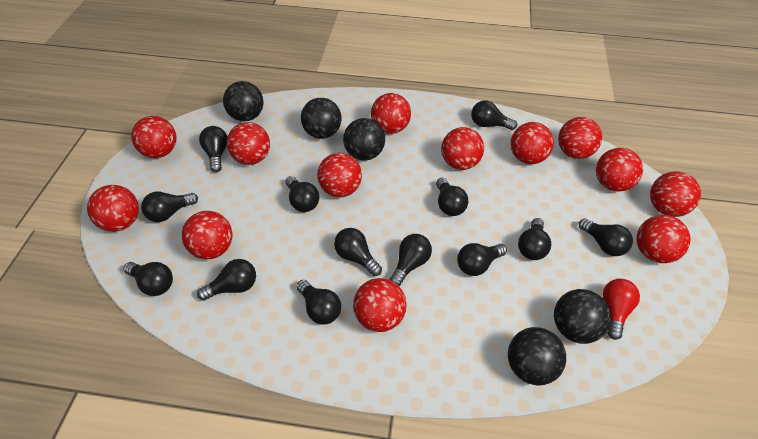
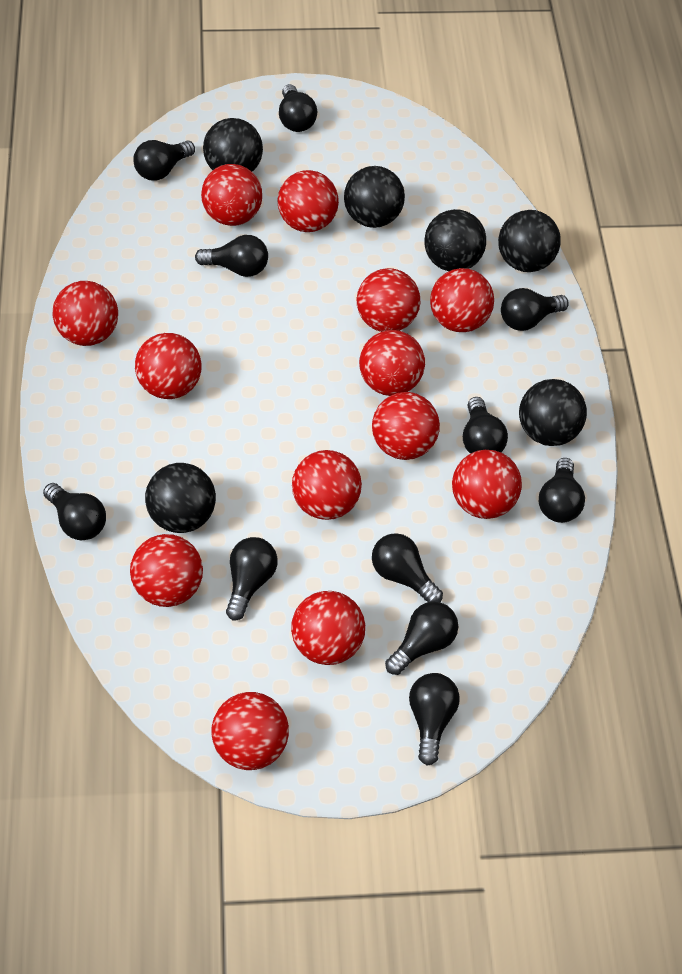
black ball: [223,81,263,121] [301,98,342,139] [343,118,385,160] [508,327,566,386] [554,289,611,344] = 5 -> [145,463,216,533] [203,118,263,172] [344,166,405,228] [424,209,486,271] [498,210,561,272] [519,379,587,446] = 6
black light bulb: [124,262,173,296] [141,191,198,222] [197,259,256,301] [199,126,227,172] [286,176,319,212] [296,280,341,325] [334,228,382,276] [390,234,432,286] [436,178,468,216] [457,243,507,276] [471,100,517,130] [518,218,551,260] [579,219,633,256] = 13 -> [43,483,106,540] [133,140,195,181] [195,235,268,277] [226,537,277,620] [279,84,317,132] [372,533,443,602] [385,602,458,675] [409,673,460,766] [463,397,508,454] [501,288,569,331] [539,458,585,523] = 11
red light bulb: [603,279,640,340] = 1 -> none = 0

